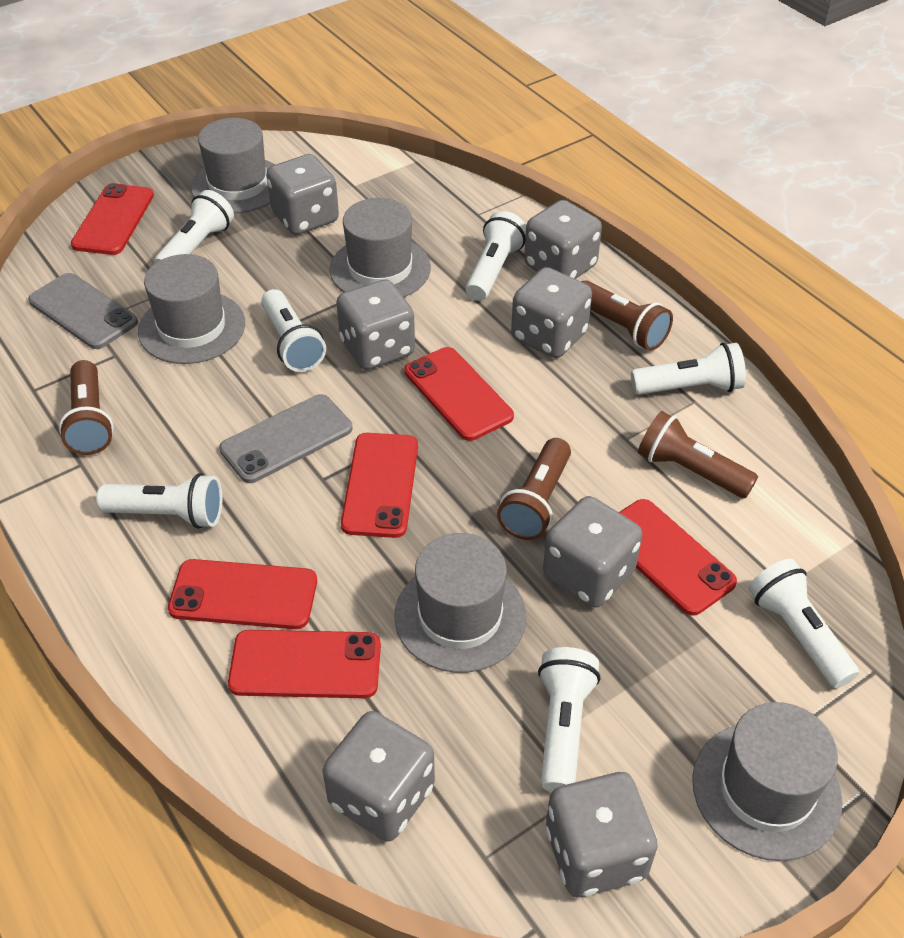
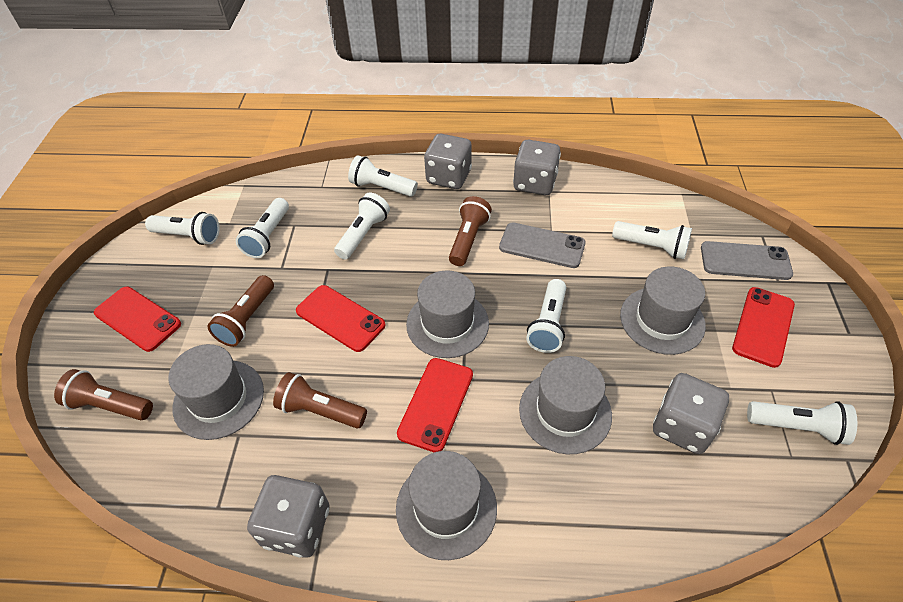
grey dice: [266,154,339,235] [323,711,435,842] [336,279,415,370] [511,267,592,358] [524,200,602,279] [543,496,642,608] [546,772,657,897] = 7 -> [247,475,329,558] [424,134,472,189] [513,140,561,195] [653,373,729,454] = 4
red phone: [71,183,154,255] [168,559,317,629] [228,630,381,698] [341,433,418,538] [405,347,514,441] [619,499,737,616] = 6 -> [94,287,181,352] [296,285,385,352] [397,358,473,452] [732,287,795,368] = 4

